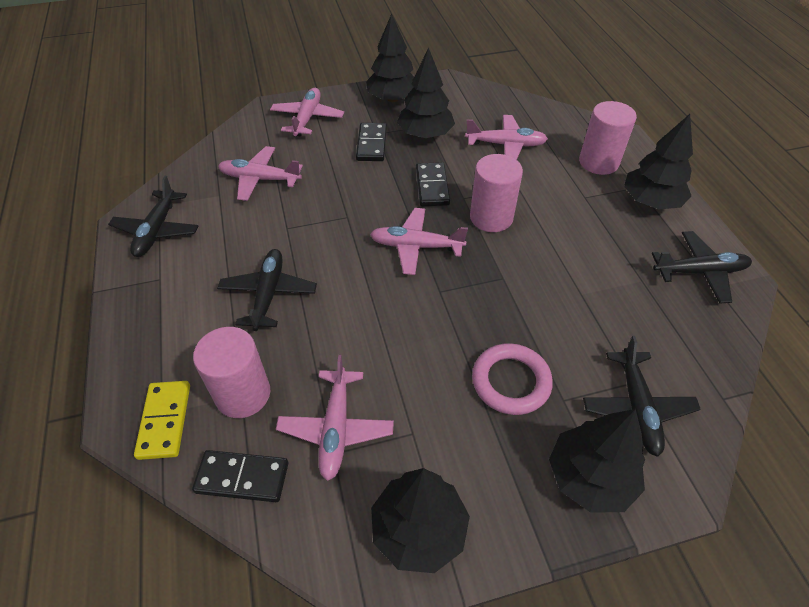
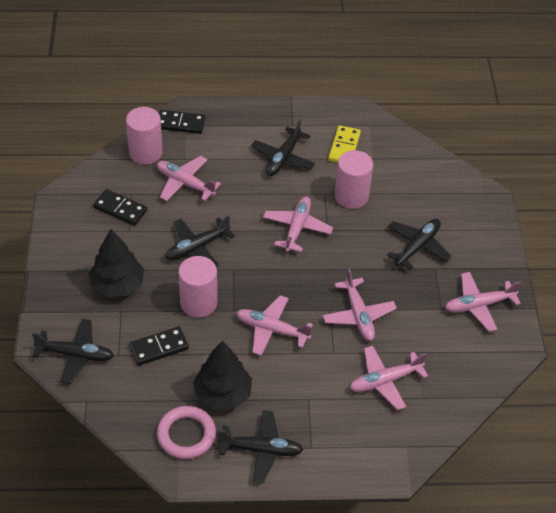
black plane: [108,176,198,257] [217,249,317,331] [583,336,701,457] [652,231,752,304] = 4 -> [32,319,114,384] [165,215,235,267] [218,410,304,483] [252,119,315,176] [387,219,452,270] = 5
black tree: [366,14,414,102] [371,468,470,573] [397,48,455,138] [549,409,645,512] [624,114,693,209] = 5 -> [89,229,144,297] [193,340,252,410] = 2
pink plane: [218,146,303,201] [270,88,344,136] [276,355,394,481] [370,208,468,275] [465,115,548,160] = 5 -> [157,156,221,201] [236,295,313,356] [263,196,333,252] [323,269,397,341] [350,345,428,410] [445,272,521,332] = 6

